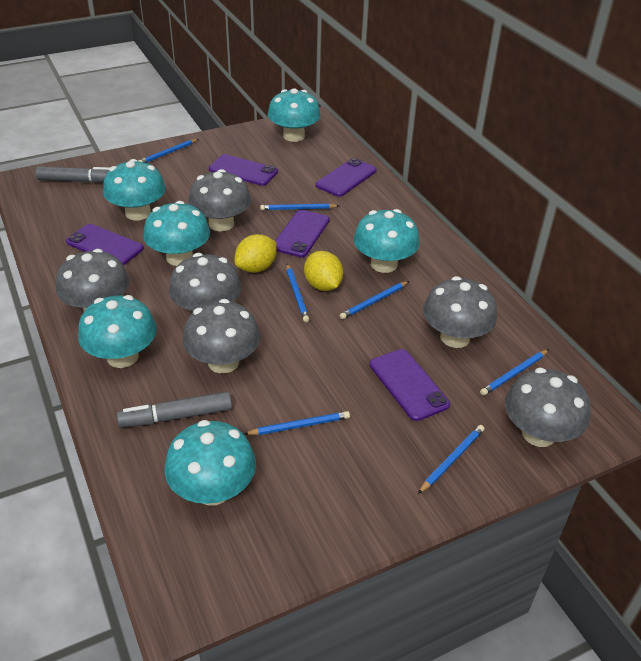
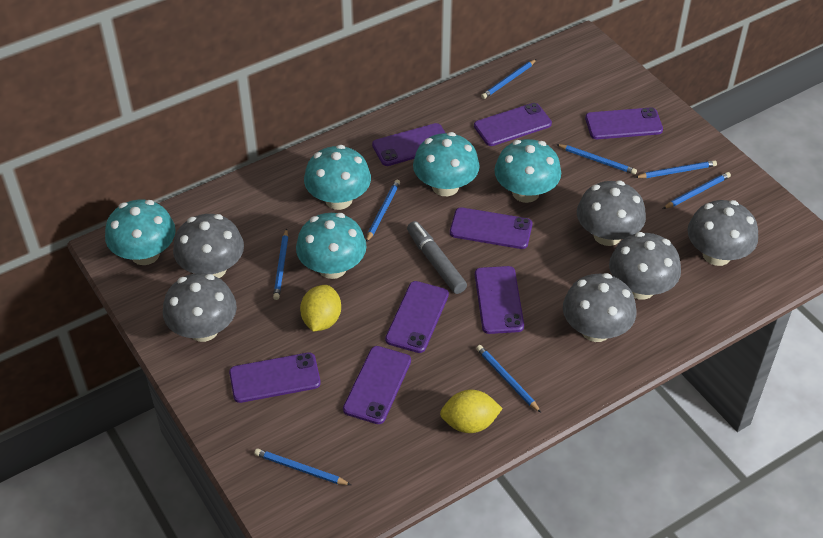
blue pencil: [138,139,198,163] [244,411,350,435] [260,203,339,210] [287,264,309,322] [340,281,409,319] [418,425,484,494] [480,350,548,396] = 7 -> [254,449,351,485] [273,229,288,300] [366,180,400,242] [476,345,541,413] [481,59,537,99] [556,144,637,175] [635,160,717,178] [663,172,731,209] = 8
grey marker: [35,167,110,183] [117,391,232,428] = 2 -> [407,221,467,294] = 1
purple phone: [66,224,144,265] [209,154,278,186] [275,210,330,257] [316,158,377,197] [370,349,450,421] = 5 -> [229,352,321,403] [343,346,411,424] [372,123,445,166] [385,281,449,353] [450,207,533,249] [474,103,552,146] [475,266,524,334] [585,107,663,139] = 8
turquoise mushroom: [78,295,157,368] [103,159,166,220] [143,201,210,266] [165,420,256,506] [268,88,320,142] [354,209,420,273] = 6 -> [105,200,176,265] [296,213,367,279] [304,145,371,210] [413,132,480,196] [494,139,561,203] = 5

